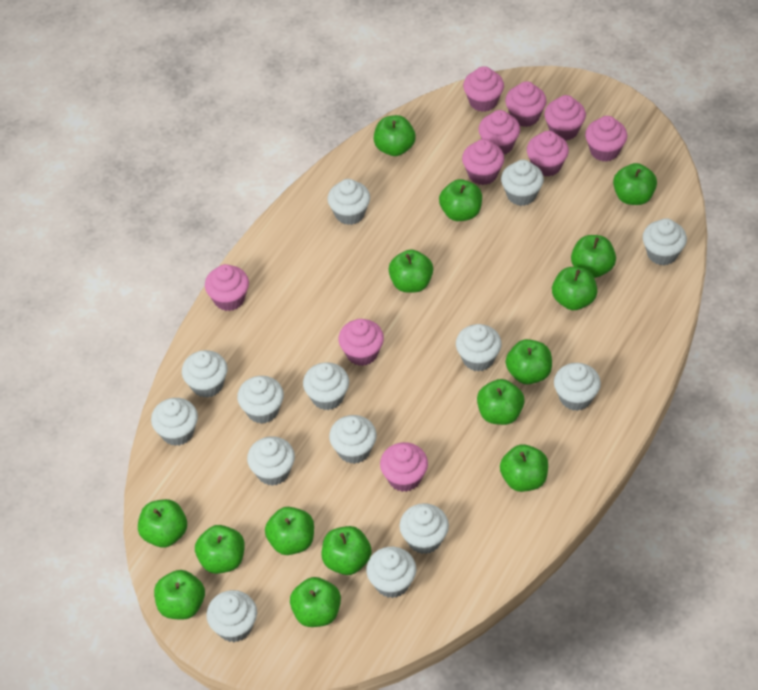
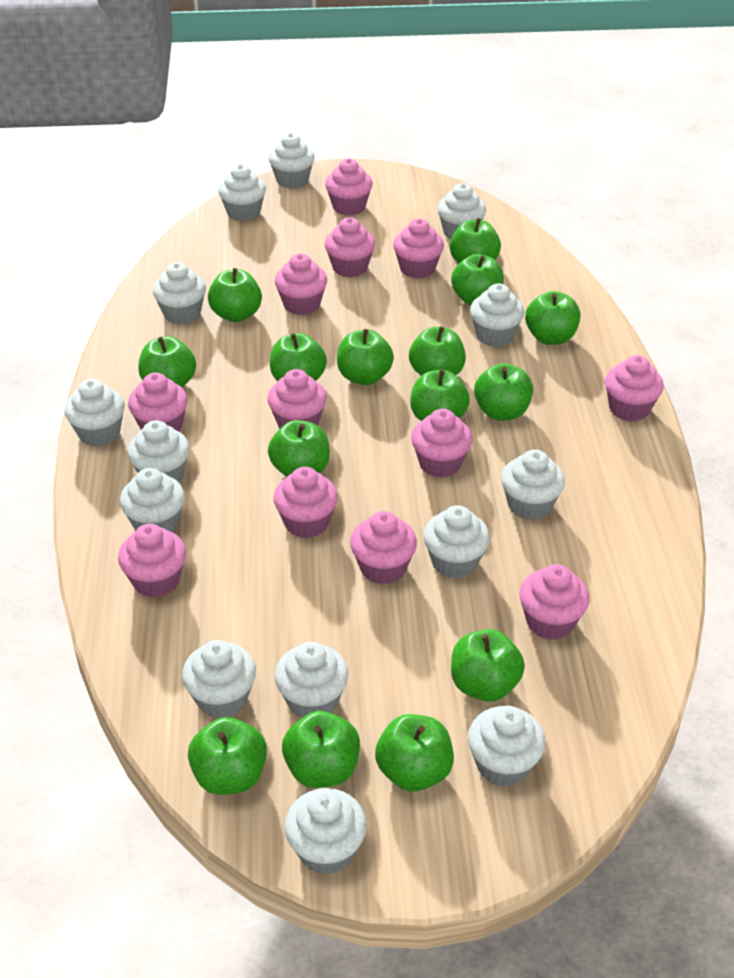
pink cupcake: [205,264,249,311] [338,319,384,366] [380,442,428,492] [462,139,504,185] [463,66,504,112] [478,110,520,154] [505,81,547,127] [527,131,569,177] [544,95,586,141] [585,116,627,162] = 10 -> [118,524,186,598] [128,373,188,432] [268,369,327,428] [273,467,338,538] [275,253,327,315] [325,158,373,216] [325,217,375,277] [350,511,417,584] [393,219,444,279] [411,409,472,478] [519,564,589,640] [605,355,664,422] = 12

